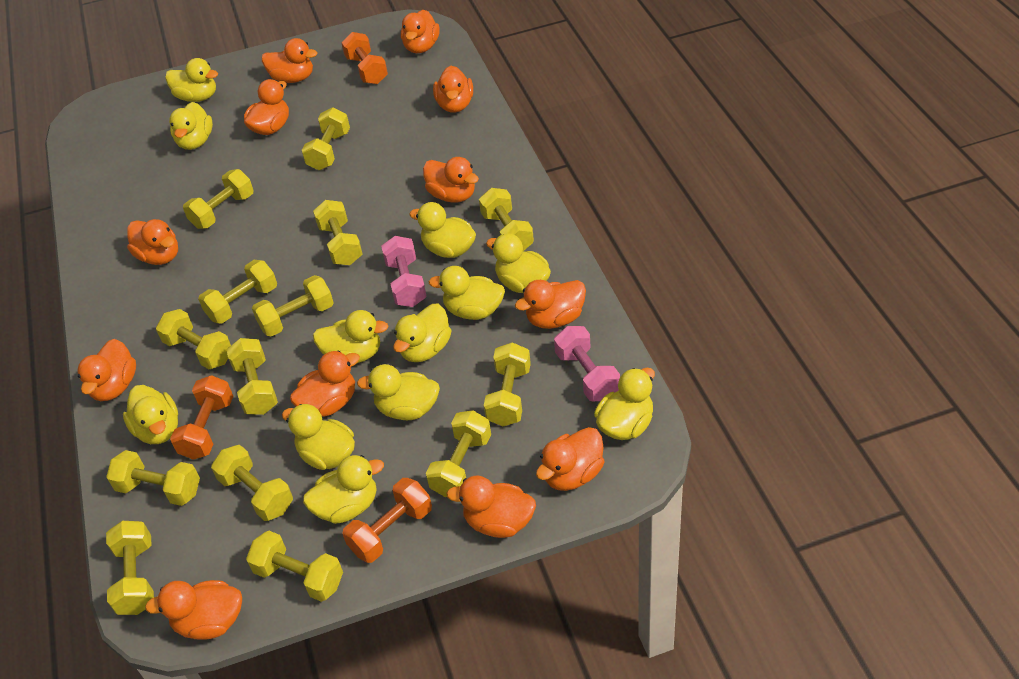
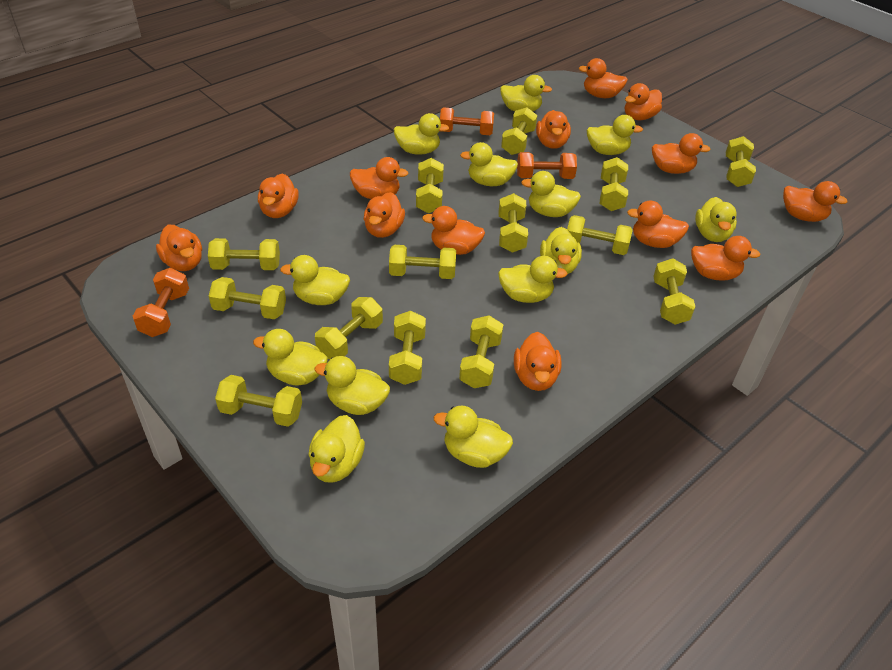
orange duck: [77,339,136,401] [127,219,178,265] [145,580,242,640] [244,79,289,135] [262,38,317,83] [290,350,360,417] [401,10,440,53] [423,157,479,203] [433,66,473,113] [446,476,536,538] [515,280,586,329] [536,427,604,491] = 12 -> [156,225,202,271] [258,173,299,218] [350,157,409,199] [364,192,405,238] [422,206,485,255] [514,332,561,391] [536,110,571,149] [578,58,628,98] [625,83,662,120] [627,201,689,248] [652,133,711,174] [691,236,761,281] [783,181,848,222] = 13
pink dumbbell: [381,236,427,307] [554,326,620,401] = 2 -> none = 0
yellow duck: [123,385,178,444] [165,58,218,102] [169,102,213,150] [282,404,355,470] [303,455,384,524] [313,310,389,364] [357,364,440,420] [393,304,451,362] [409,202,476,258] [428,266,505,320] [486,233,551,293] [594,367,655,440] = 12 -> [253,329,328,385] [280,255,350,305] [309,415,365,483] [315,356,390,415] [394,113,449,155] [434,405,513,468] [460,142,518,186] [498,256,567,303] [500,75,552,112] [521,171,581,217] [540,227,582,274] [587,115,643,155] [695,197,737,242] = 13

